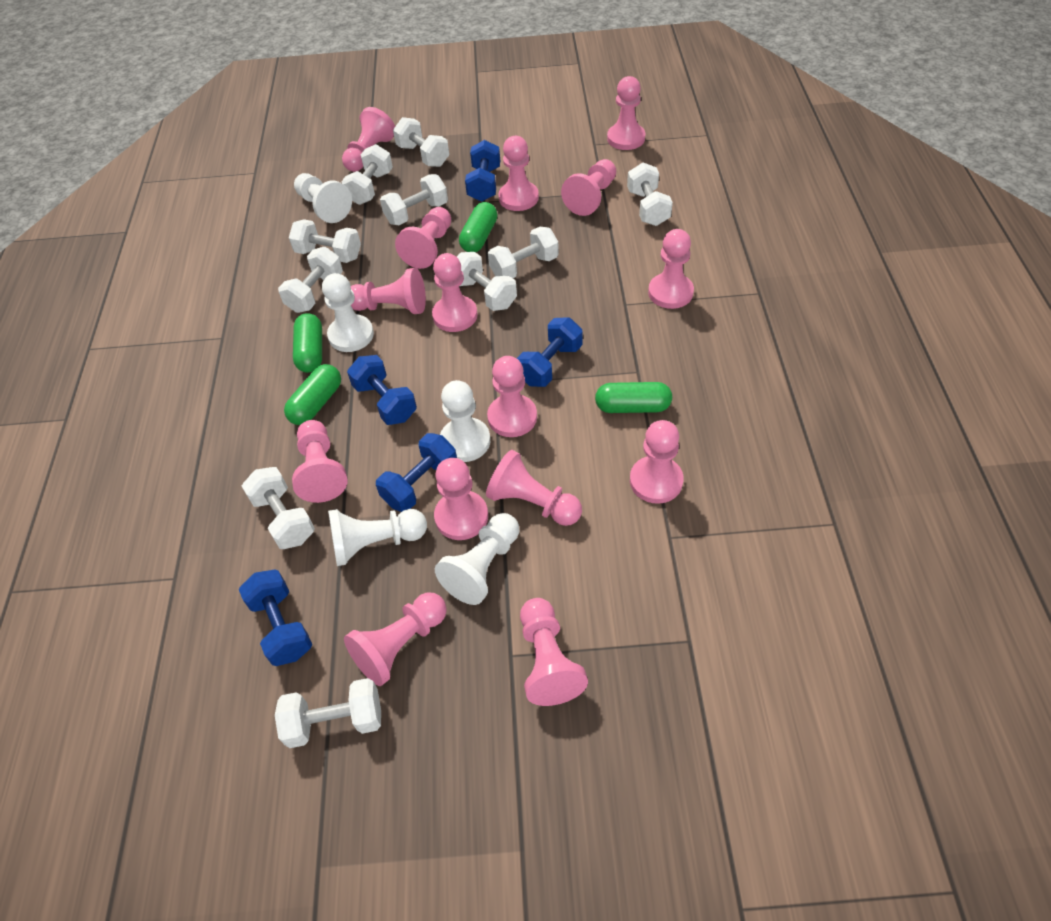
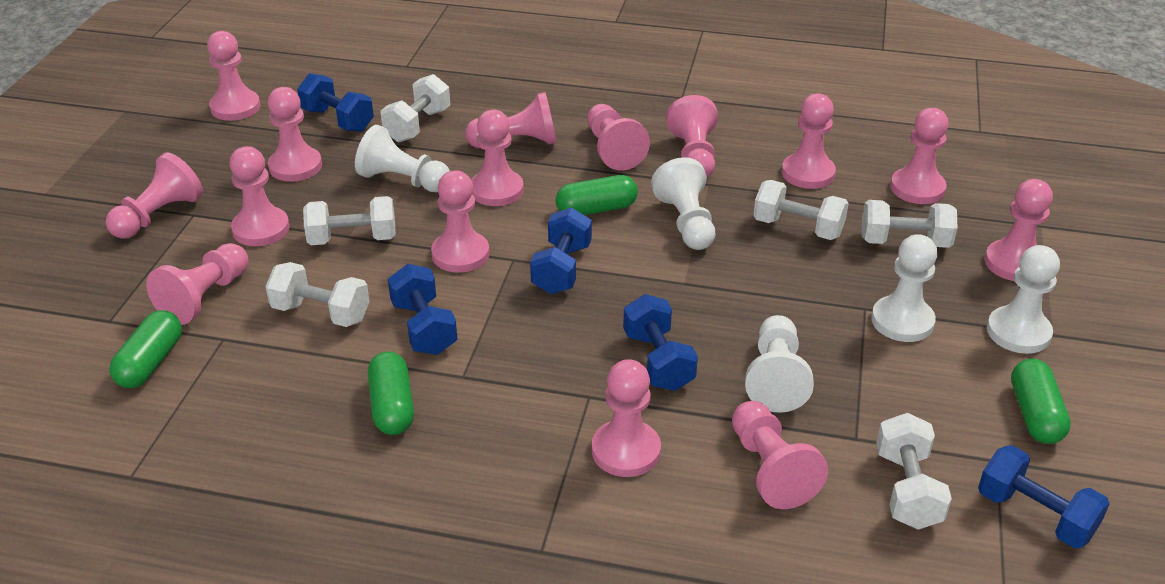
white dumbbell: [242,467,315,549] [275,678,381,748] [278,247,343,313] [289,219,361,263] [342,144,393,205] [380,174,448,225] [393,117,449,167] [457,252,517,311] [488,227,559,278] [627,163,673,226] = 10 -> [265,262,370,327] [303,196,396,245] [380,74,450,142] [753,180,849,240] [862,200,957,248] [876,413,952,529] = 6

